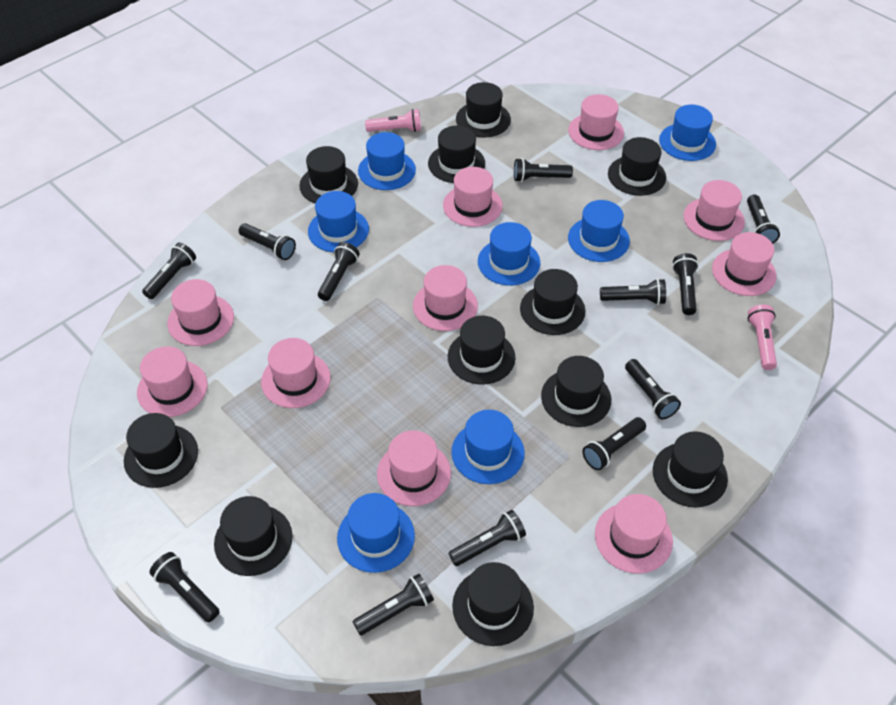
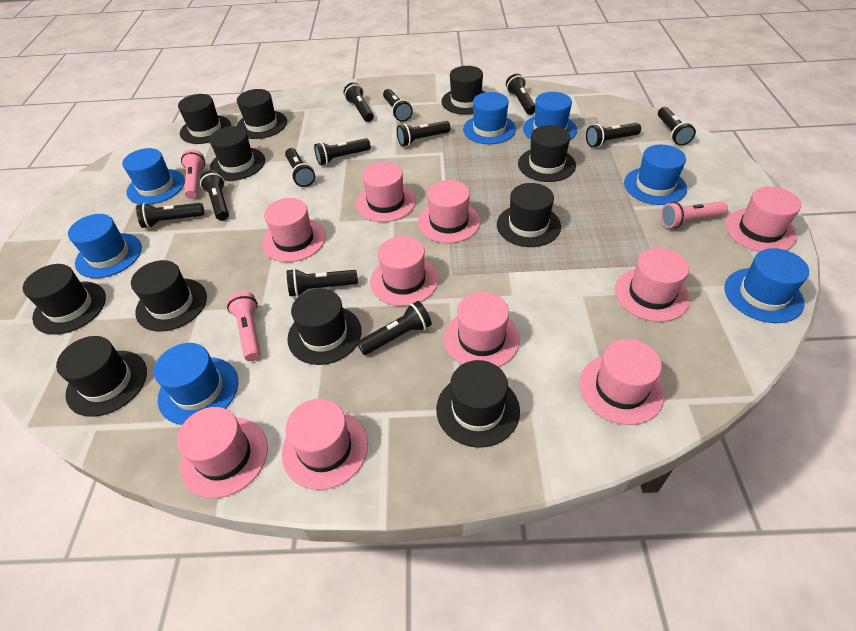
pink flashlight: [365,109,421,132] [748,304,777,370] = 2 -> [181,149,205,199] [227,291,261,361] [661,201,728,228] = 3

